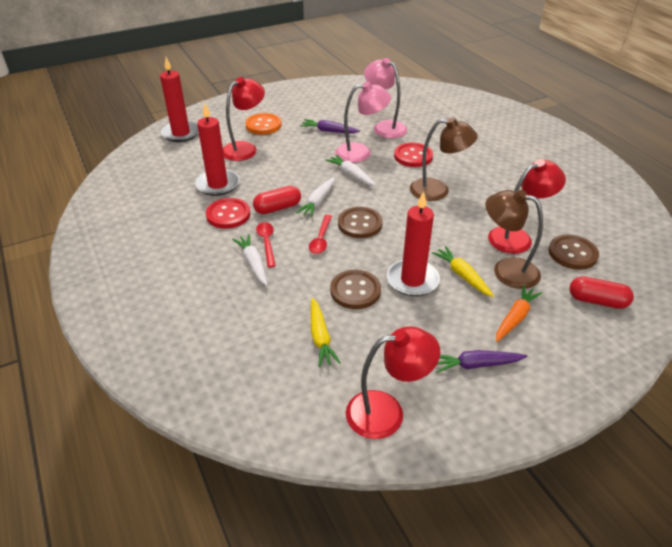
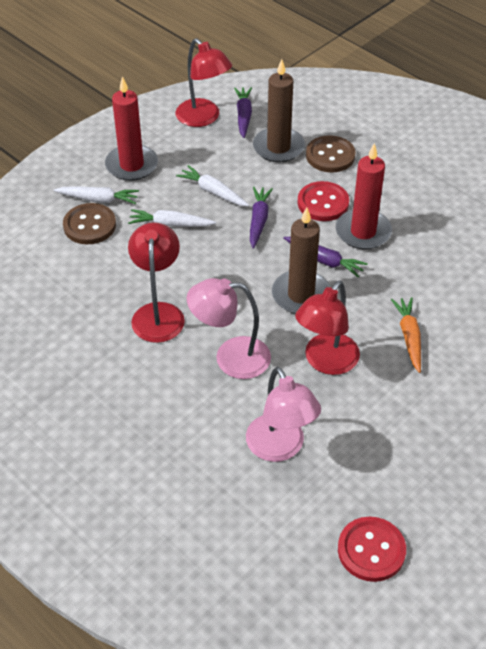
brown button: [330,270,381,309] [338,207,383,238] [548,235,599,270] = 3 -> [63,203,116,244] [306,135,356,173] = 2
brown candle: none = 0 -> [253,59,305,163] [272,207,330,314] = 2
brown lamp: [410,117,478,201] [486,190,543,289] = 2 -> none = 0
orange button: [245,113,282,135] = 1 -> none = 0
purple carrot: [300,119,360,133] [436,350,527,373] = 2 -> [234,87,252,138] [250,187,273,249] [283,237,368,277] = 3
red candle: [160,57,199,142] [195,103,239,196] [387,191,440,296] = 3 -> [105,76,158,181] [336,143,392,249] = 2
red capsule: [253,186,301,214] [569,276,634,309] = 2 -> none = 0
red spoon: [256,222,276,268] [309,215,332,254] = 2 -> none = 0
yellow carrot: [311,298,341,367] [432,246,494,297] = 2 -> none = 0

